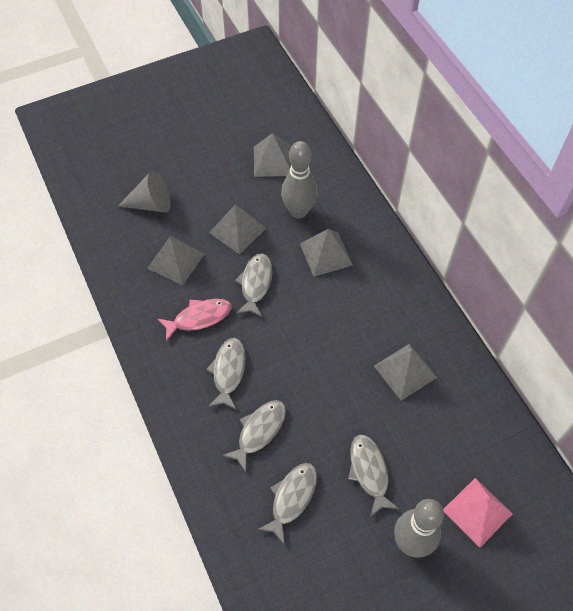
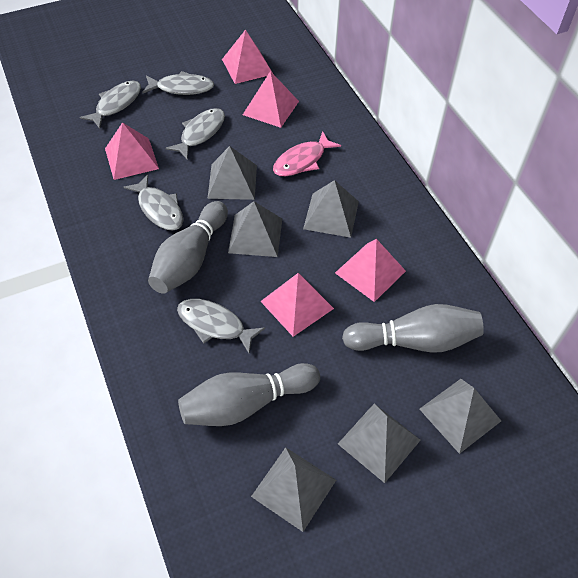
grey bowling pin: [281,141,317,219] [394,499,444,558] = 2 -> [148,201,228,294] [178,363,320,426] [342,304,484,353] = 3
grey cone: [118,171,171,213] = 1 -> none = 0
grey pyramid: [147,236,204,285] [209,204,266,254] [254,133,291,177] [300,229,353,277] [374,344,437,401] = 5 -> [208,146,257,200] [228,201,282,257] [251,447,336,532] [303,180,359,238] [338,404,421,483] [419,379,501,454] = 6
pink pyramid: [443,478,512,548] = 1 -> [105,122,159,180] [222,29,272,84] [243,71,299,128] [260,273,334,337] [335,239,406,302] = 5

